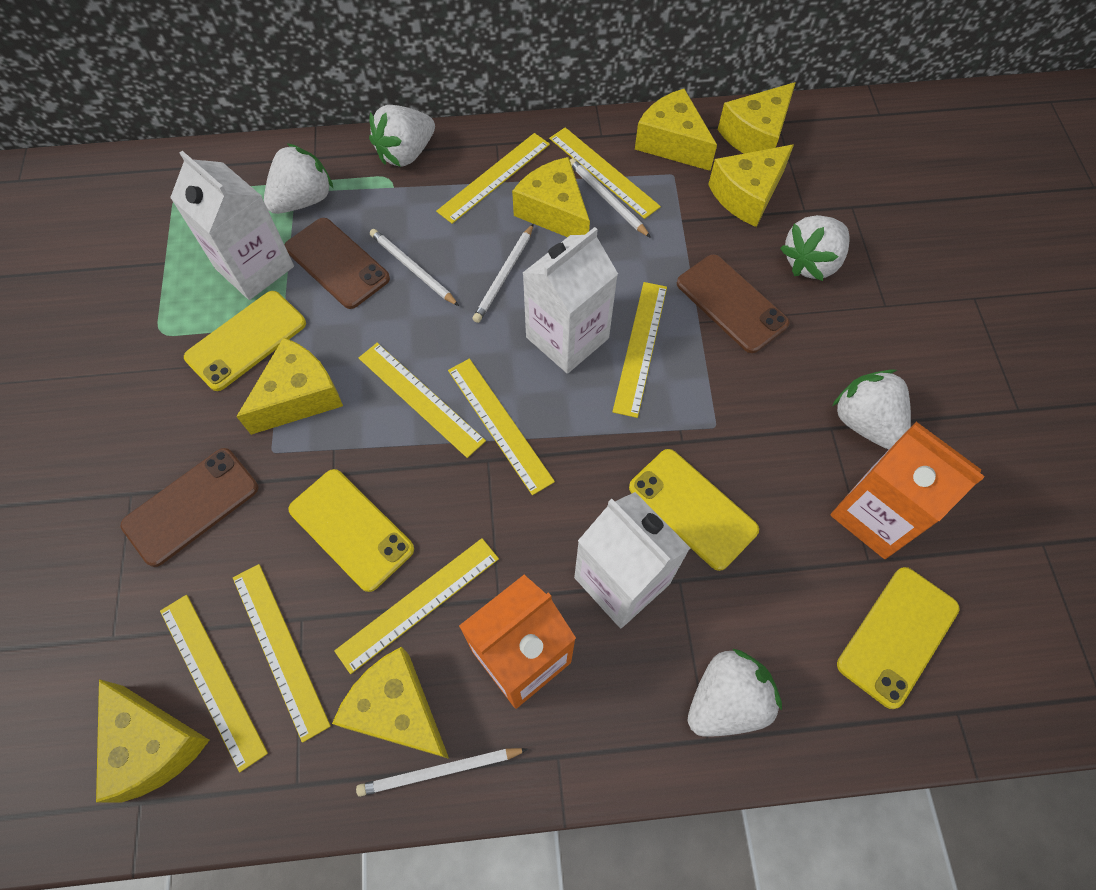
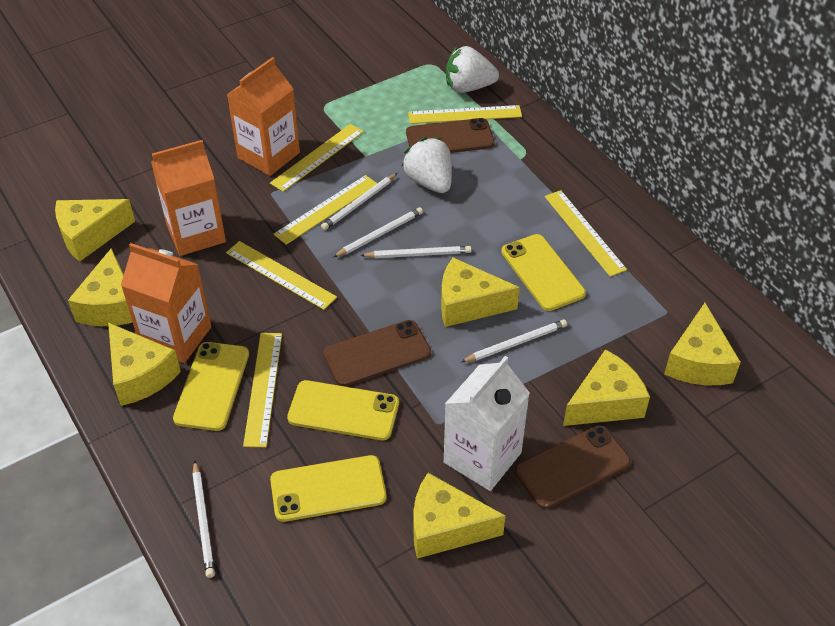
orange carton: [459,575,576,709] [830,422,985,559] = 2 -> [121,243,212,363] [151,140,226,256] [227,57,300,176] = 3
white carton: [170,151,294,300] [523,227,618,374] [574,492,690,628] = 3 -> [444,356,530,491] = 1
white pencil: [356,748,528,797] [370,229,459,306] [472,223,534,323] [570,158,651,238] = 4 -> [192,461,215,578] [321,173,397,230] [333,207,423,257] [360,246,471,258] [461,320,567,362] = 5
white strawberry: [264,143,334,214] [369,105,435,167] [688,649,782,737] [780,215,850,281] [832,369,911,450] = 5 -> [402,137,452,193] [446,46,499,93] = 2
yellow ruler: [160,595,268,772] [233,564,331,743] [334,538,499,674] [359,343,486,458] [436,133,550,224] [448,359,555,495] [549,127,661,219] [612,282,667,418] = 8 -> [226,241,337,310] [243,333,282,447] [270,124,364,192] [273,175,377,245] [408,105,522,124] [545,190,627,277] = 6

